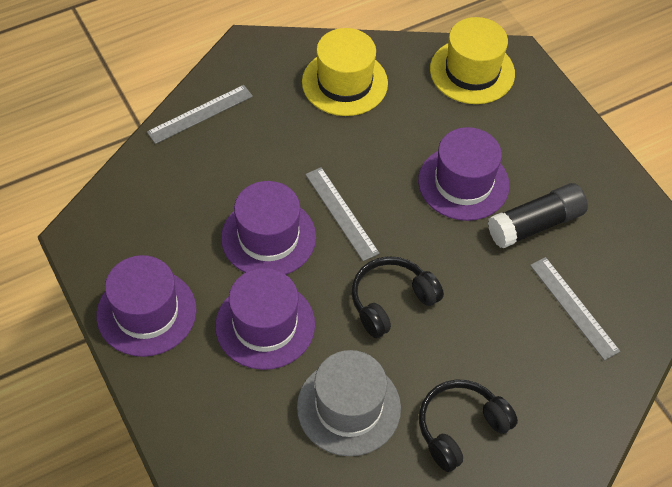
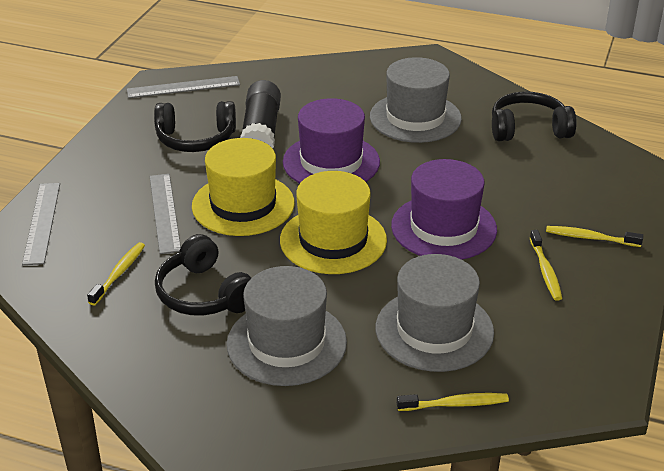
black headphones: [352,256,444,338] [419,379,518,472] = 2 -> [154,101,236,152] [155,234,251,315] [492,92,577,141] = 3
grey hat: [297,350,401,456] = 1 -> [227,266,347,386] [370,57,462,143] [376,254,494,372] = 3
purple hat: [96,255,197,357] [215,268,315,370] [221,181,316,274] [418,127,510,221] = 4 -> [283,98,380,183] [391,159,497,260] = 2
yellow toothbrush: none = 0 -> [87,242,145,306] [397,393,509,411] [530,230,562,301] [546,226,643,247] = 4

